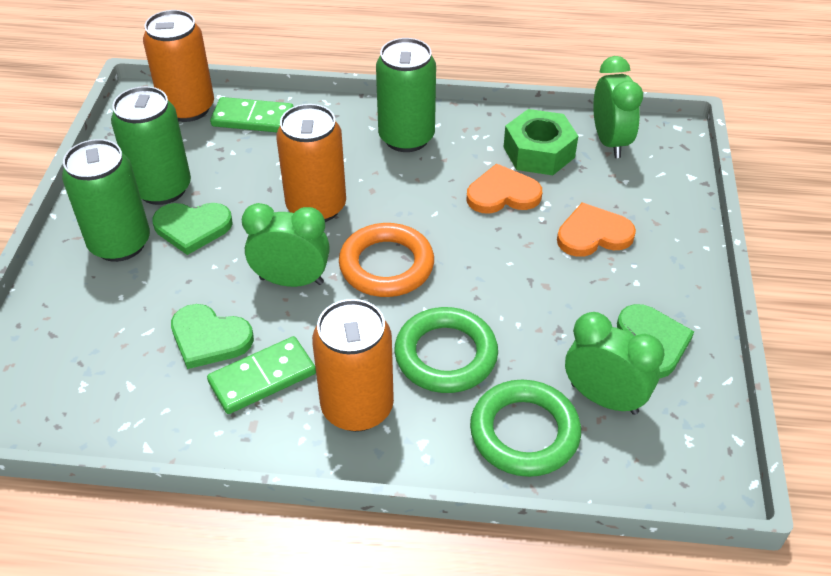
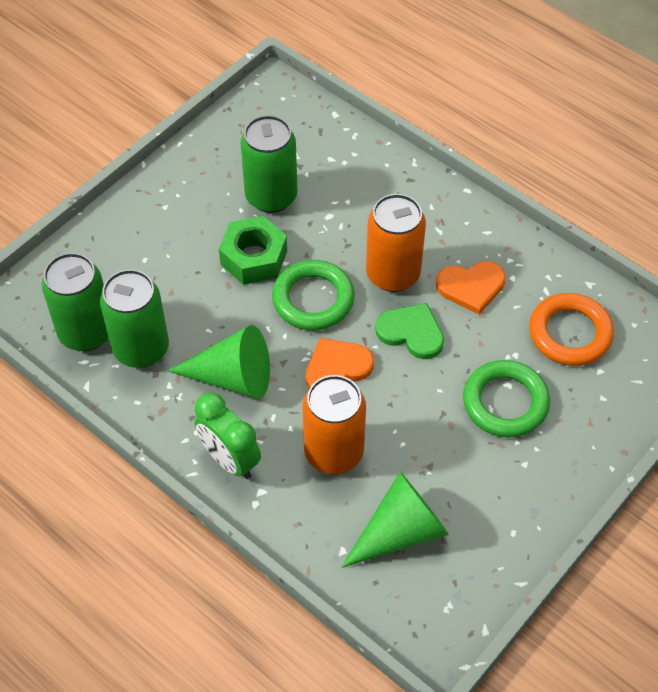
green clock: [242,203,330,287] [565,312,665,415] [593,56,643,158] = 3 -> [194,393,261,479] = 1
green cone: none = 0 -> [168,325,270,399] [341,472,449,568] = 2
green domino: [207,336,316,414] [210,97,294,132] = 2 -> none = 0
green heart: [152,203,233,255] [171,304,254,369] [617,304,694,379] = 3 -> [375,303,444,359] = 1
orange can: [143,10,214,122] [276,104,346,222] [312,299,394,432] = 3 -> [302,375,366,474] [366,194,426,292] = 2

